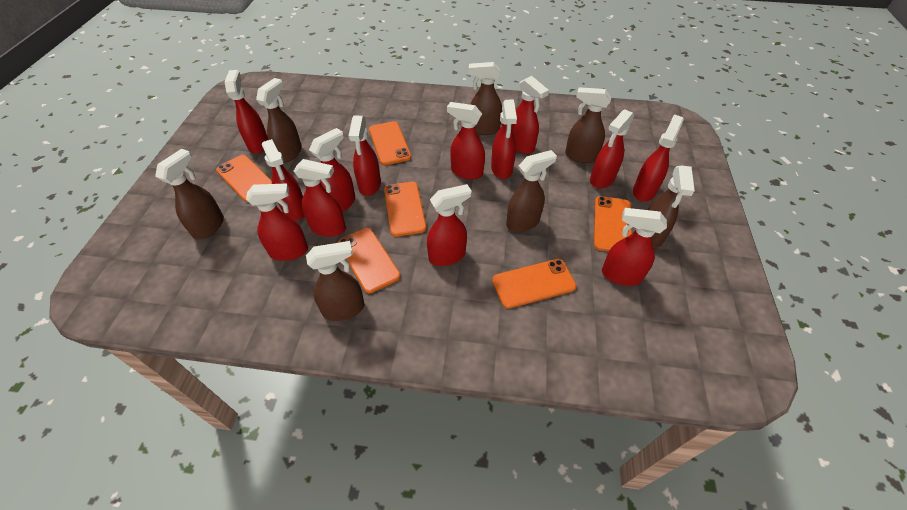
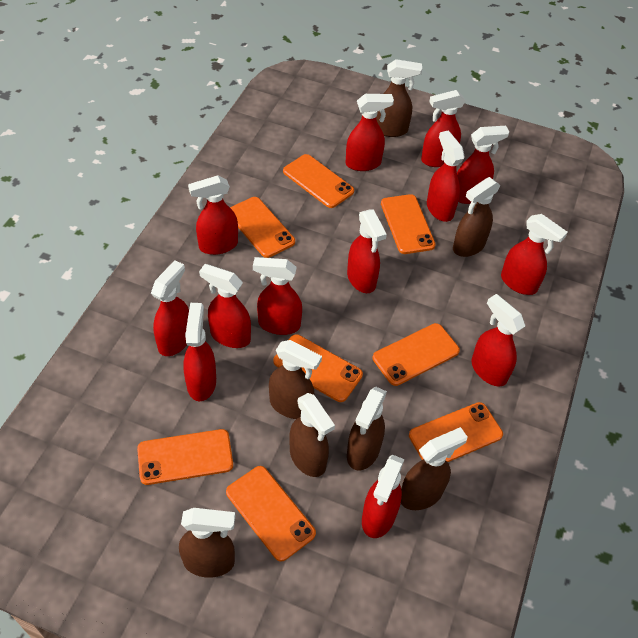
orange phone: [216,155,272,202] [338,228,401,293] [369,121,411,165] [384,182,427,237] [492,259,577,309] [594,196,632,252] = 6 -> [137,429,233,485] [226,466,316,561] [230,197,295,258] [274,334,363,402] [283,154,354,208] [373,323,460,386] [381,194,436,254] [409,402,503,462] = 8

